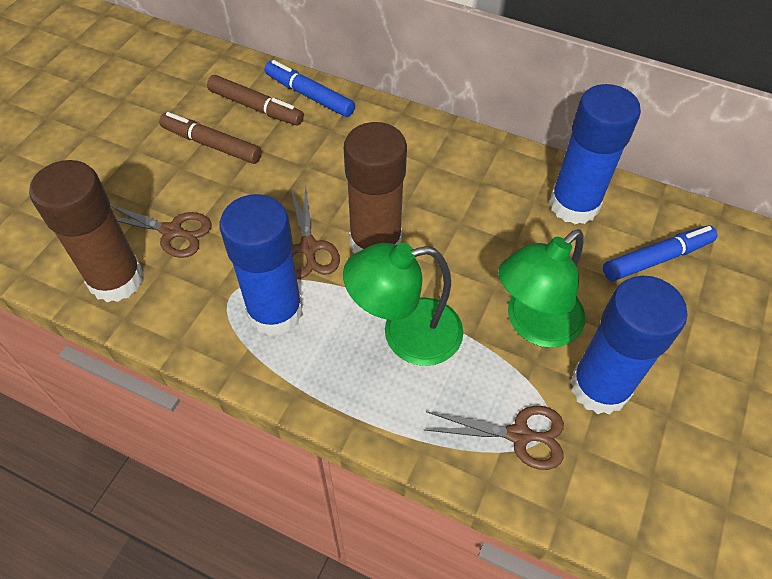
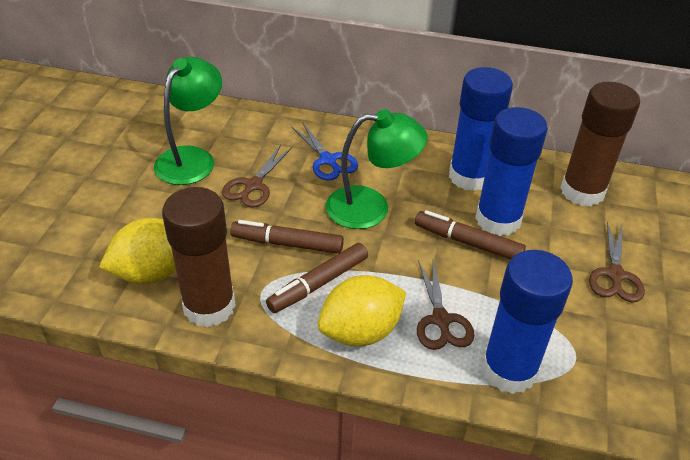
blue marker: [265,60,355,117] [603,226,717,281] = 2 -> none = 0
blue scissors: none = 0 -> [291,122,358,180] = 1
brown marker: [159,112,262,164] [207,75,304,125] = 2 -> [230,220,344,254] [266,243,368,313] [415,210,526,260] = 3
yellow lemon: none = 0 -> [99,218,176,284] [318,275,406,347] = 2

